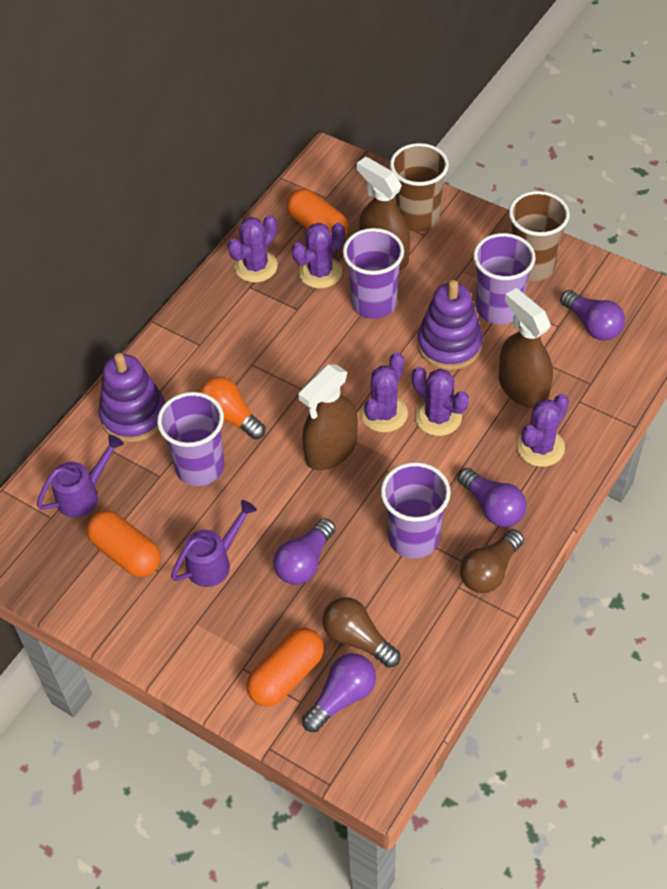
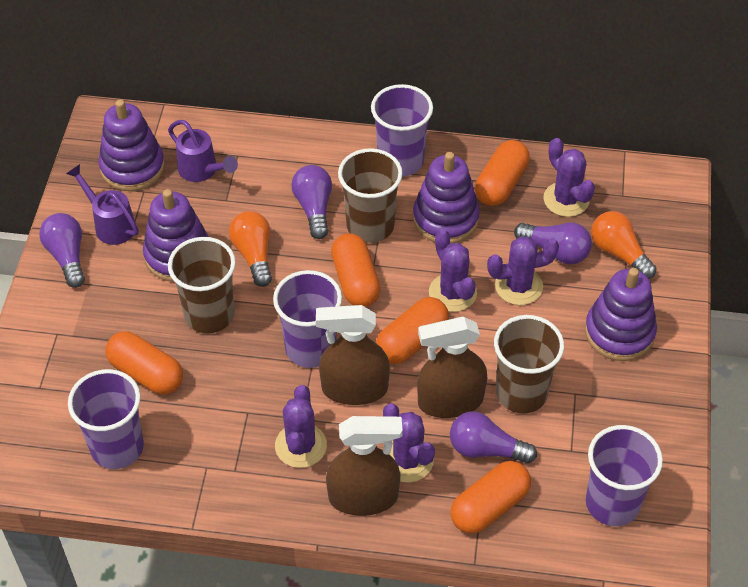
brown cup: [390,143,449,232] [509,191,570,281] = 2 -> [168,237,236,333] [338,148,403,243] [494,315,564,414] = 3
brown light bulb: [323,597,400,668] [460,529,524,593] = 2 -> none = 0
orange capsule: [86,510,160,577] [247,628,324,706] [287,189,349,237] = 3 -> [105,331,183,395] [331,233,381,307] [376,297,449,364] [450,461,531,534] [475,140,530,206] = 5
orange light bulb: [199,376,265,439] = 1 -> [229,211,272,287] [591,211,656,279] = 2
purple stacking toy: [98,353,165,442] [417,280,483,370] = 2 -> [98,100,165,191] [143,189,209,282] [413,152,480,243] [585,268,657,361] = 4

